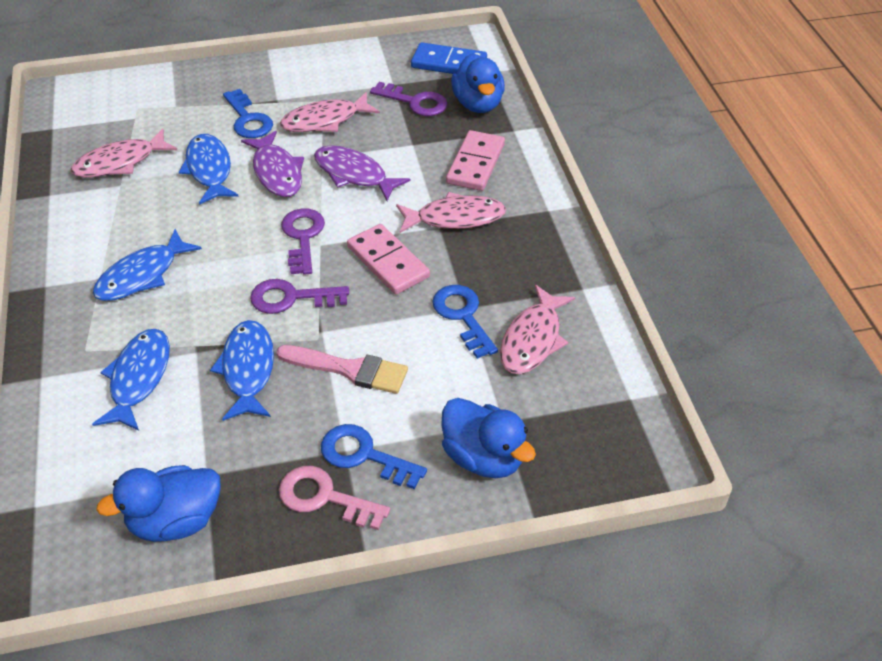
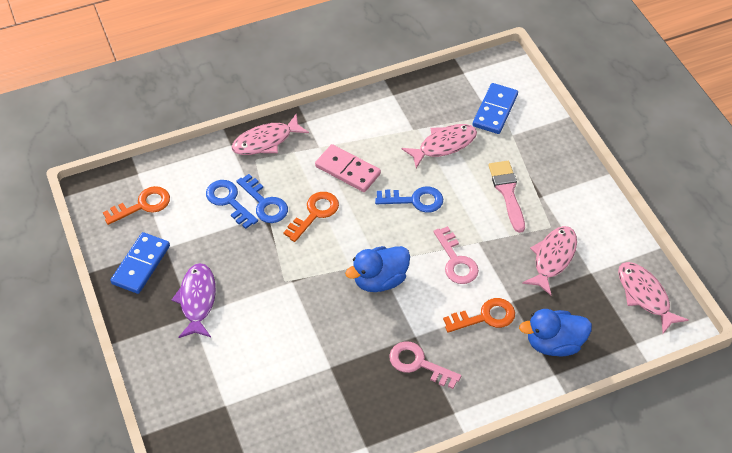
blue domino: [411,42,487,74] = 1 -> [110,232,170,294] [473,83,518,134] = 2
blue duck: [96,465,221,542] [441,398,536,478] [451,53,505,113] = 3 -> [345,246,410,292] [519,309,592,357] = 2
blue fish: [92,329,170,431] [93,229,202,301] [179,134,239,205] [210,320,274,421] = 4 -> none = 0
orange key: none = 0 -> [103,186,170,225] [283,192,339,242] [443,298,515,333] = 3
pink domino: [347,224,430,294] [446,130,505,191] = 2 -> [315,144,381,192] = 1
pink key: [279,466,390,530] = 1 -> [389,341,461,389] [434,226,479,284] = 2
purple fish: [241,131,304,197] [314,145,411,201] = 2 -> [172,263,216,338] = 1
purple key: [250,279,349,314] [281,208,325,275] [370,82,447,116] = 3 -> none = 0

